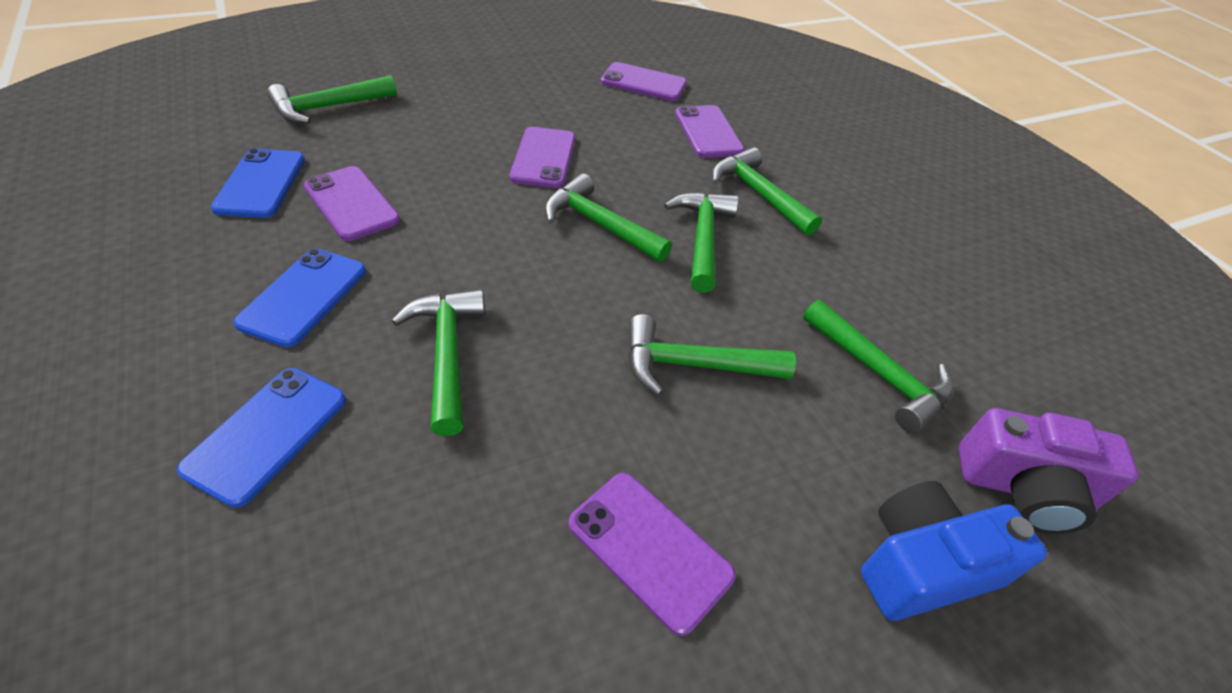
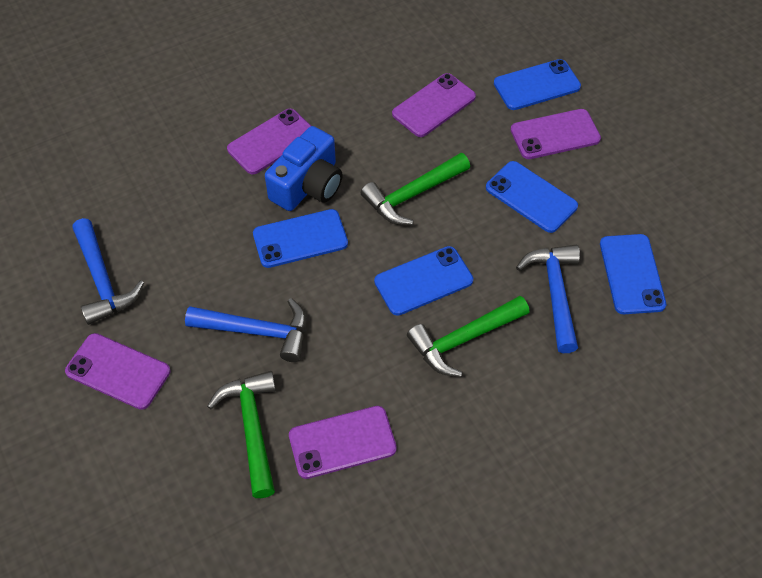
blue hammer: none = 0 -> [72,218,144,325] [185,298,307,362] [516,245,580,353] = 3
blue phone: [177,368,346,508] [211,148,305,218] [233,248,366,347] = 3 -> [253,209,348,268] [374,246,473,316] [486,161,578,233] [494,59,581,110] [600,234,666,314] = 5
green hammer: [267,75,397,124] [392,289,485,436] [544,174,672,262] [628,314,796,396] [664,192,739,293] [712,147,822,236] [803,299,954,433] = 7 -> [207,371,276,498] [361,153,470,225] [407,296,529,377] = 3
purple camera: [958,408,1139,534] = 1 -> none = 0

